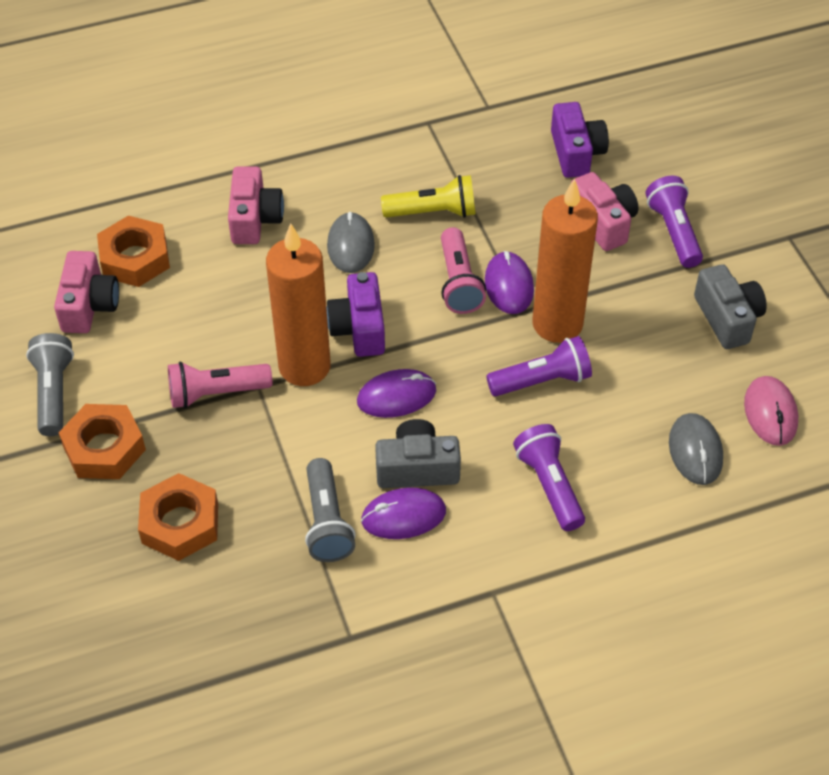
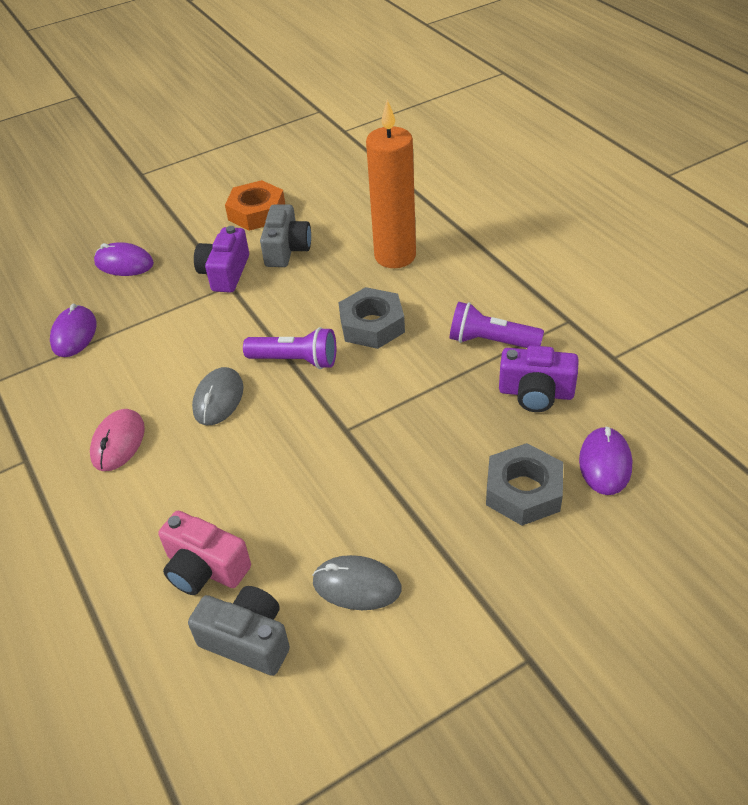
grey flashlight: [26,333,74,436] [305,458,355,562] = 2 -> none = 0
grey nut: none = 0 -> [339,287,405,349] [486,443,563,526] = 2
orange candle: [266,223,331,386] [532,178,598,343] = 2 -> [366,99,416,268] = 1
orange nut: [59,404,146,479] [97,215,170,287] [138,473,218,561] = 3 -> [225,180,285,231] = 1
pink camera: [54,251,119,333] [228,166,284,244] [571,172,638,251] = 3 -> [158,511,251,595] = 1
pink flashlight: [168,362,272,408] [441,227,486,314] = 2 -> none = 0
purple flashlight: [486,336,592,396] [513,424,585,531] [645,176,703,268] = 3 -> [243,327,336,369] [450,302,544,348] = 2
yellow flashlight: [381,175,476,218] = 1 -> none = 0

